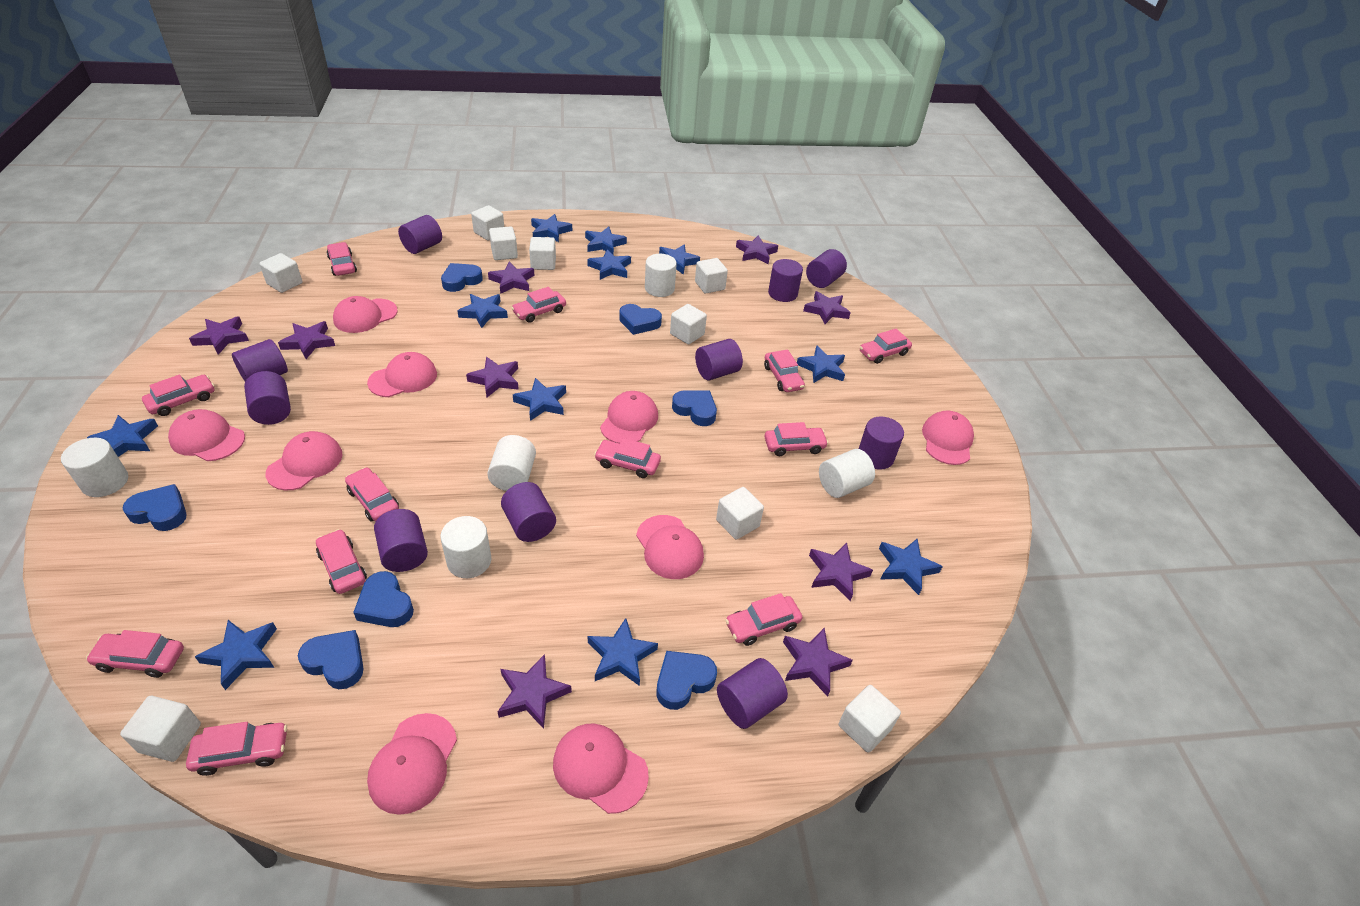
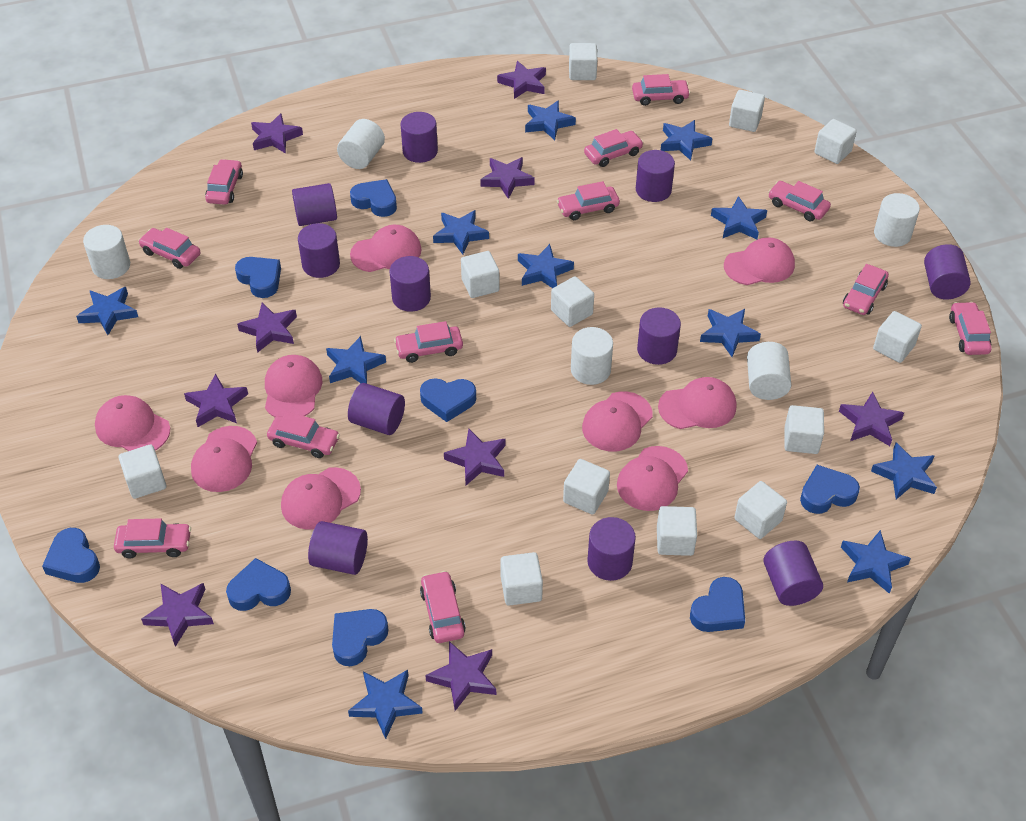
blue heart: [122,484,187,531] [298,630,364,689] [353,571,414,627] [441,263,483,292] [619,304,662,335] [657,651,717,710] [672,390,717,426] = 7 -> [42,528,100,583] [226,558,291,611] [235,257,281,298] [332,609,389,666] [350,179,397,217] [420,378,476,422] [690,577,745,632] [800,465,860,514] = 8
purple cylinder: [232,339,288,382] [244,371,291,425] [374,509,428,572] [398,215,442,254] [501,482,556,542] [695,339,743,380] [717,658,788,729] [768,259,803,302] [806,249,847,288] [859,417,904,470] = 10 -> [292,183,337,226] [298,223,340,278] [308,521,368,575] [348,383,405,435] [389,256,431,312] [401,112,438,163] [587,517,636,581] [636,150,675,202] [637,307,681,365] [763,541,823,606] [924,244,971,299] = 11
white cube: [120,696,201,762] [259,253,303,293] [471,205,504,240] [489,226,518,260] [529,237,556,270] [670,304,707,344] [695,258,728,294] [716,487,764,540] [839,685,901,753] = 9 -> [119,444,166,499] [461,251,500,298] [500,552,543,606] [551,276,594,327] [563,459,610,515] [569,43,598,80] [657,506,697,556] [729,90,765,132] [734,481,787,539] [784,405,824,454] [814,119,857,164] [873,311,922,363] = 12

